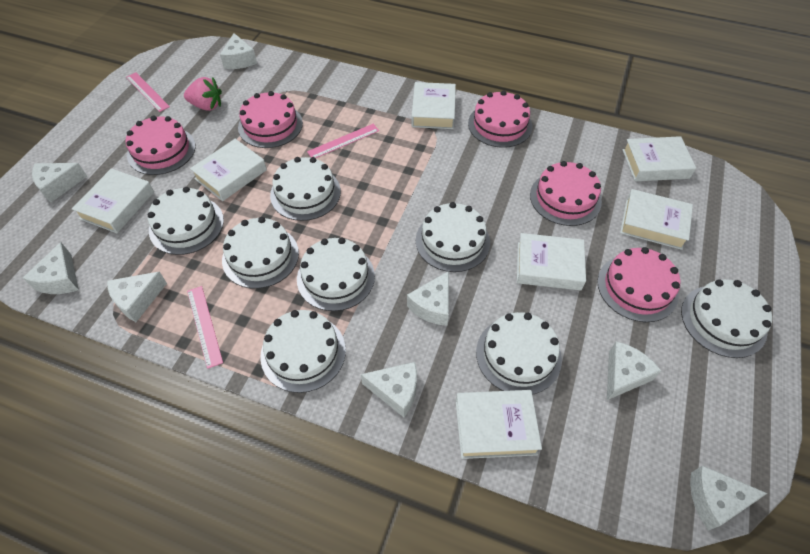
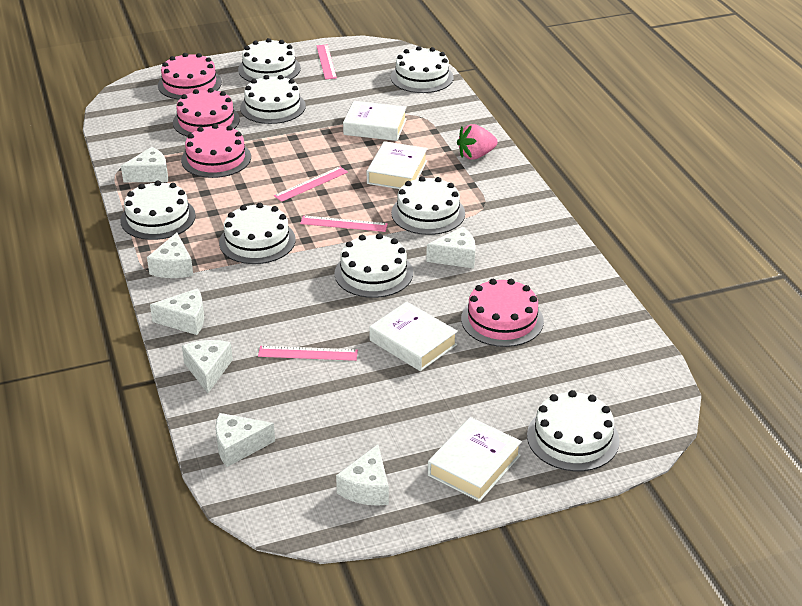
pink cake: [125,116,196,175] [238,91,303,148] [468,90,532,148] [530,161,602,226] [597,247,680,322] = 5 -> [158,53,222,100] [173,88,240,137] [181,124,251,178] [461,279,544,347] = 4
pink ruler: [126,72,170,112] [187,286,223,369] [307,124,379,158] = 3 -> [258,346,358,361] [274,167,348,202] [300,216,388,232] [316,44,337,79] = 4
white book: [72,168,154,233] [190,139,267,201] [411,82,456,129] [456,390,542,459] [517,233,586,290] [620,189,693,250] [622,136,696,181] = 7 -> [343,101,407,141] [367,141,428,189] [369,302,458,371] [428,417,522,502] = 4
white cheese: [23,242,79,294] [32,163,87,203] [107,271,167,322] [220,33,257,69] [361,362,417,417] [407,271,449,326] [607,341,661,400] [690,465,767,531] = 8 -> [121,147,168,182] [147,233,193,278] [150,288,204,335] [182,340,233,393] [215,413,275,467] [336,444,389,506] [426,227,476,269] = 7

